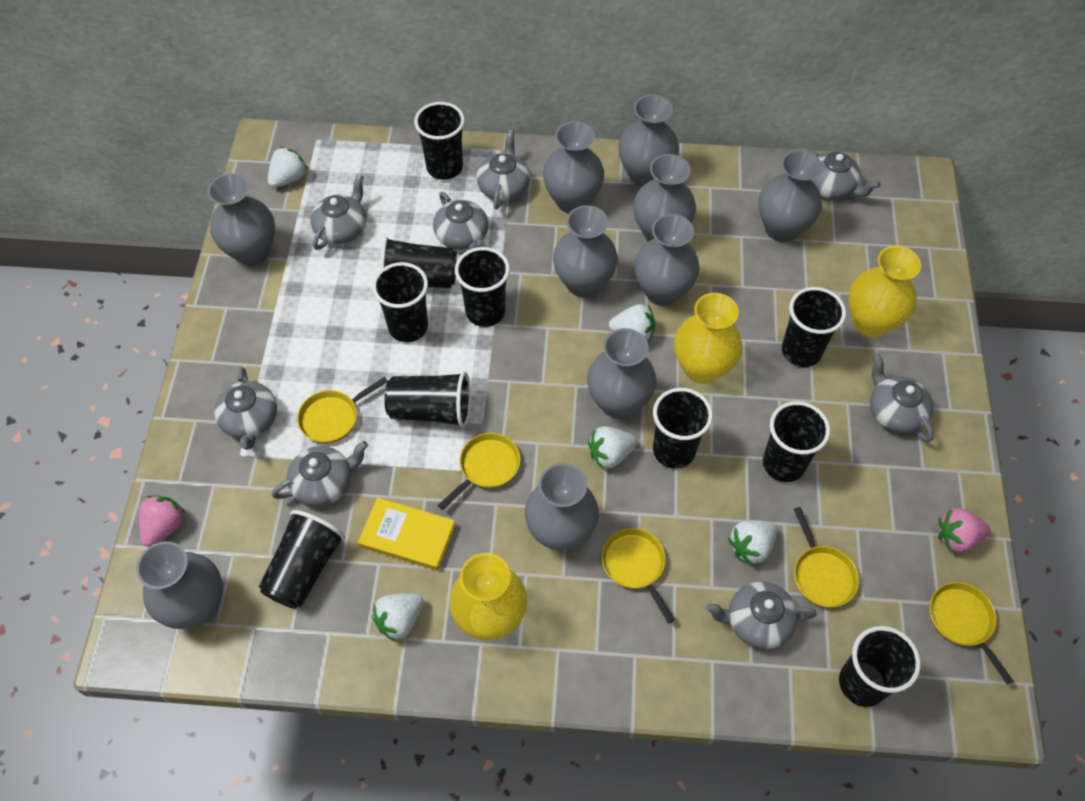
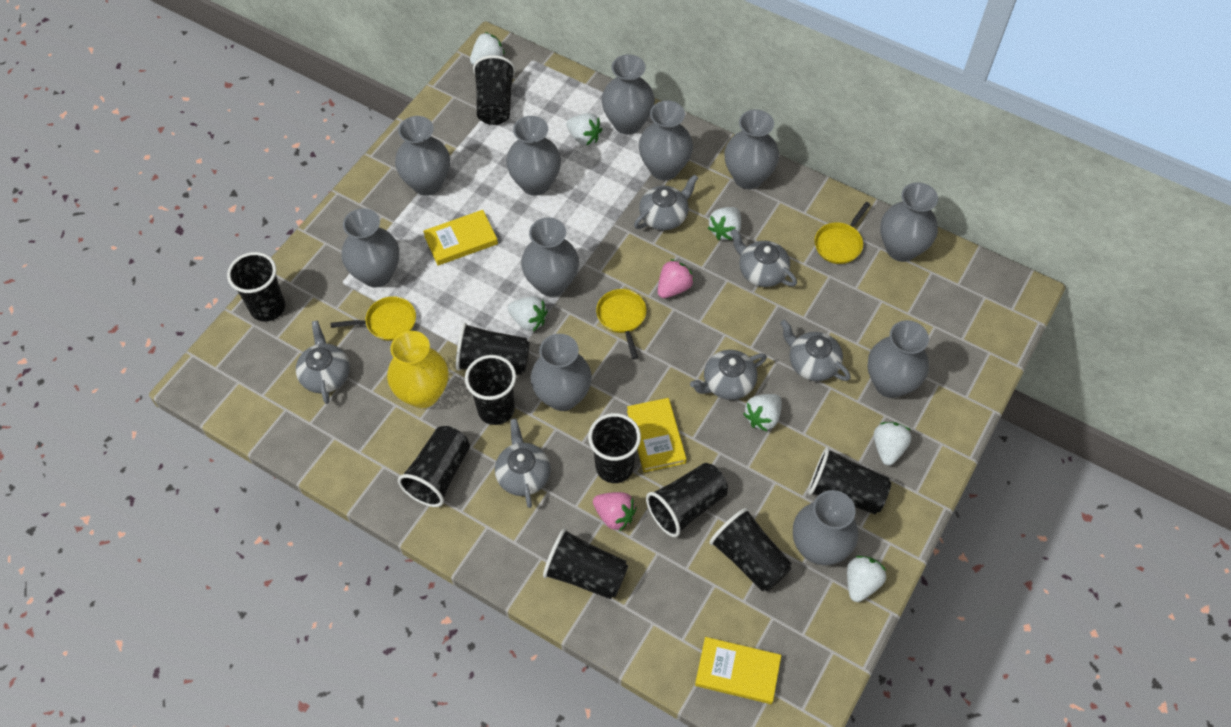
grey teapot: [214,367,277,450] [272,441,368,507] [311,174,366,250] [433,192,488,250] [476,130,530,210] [706,582,817,649] [806,150,881,200] [870,353,934,442] = 8 -> [296,320,350,404] [495,418,551,508] [634,174,698,230] [690,350,767,400] [730,229,797,287] [780,320,851,381] = 6
grey vase: [136,541,223,629] [208,173,275,266] [525,463,599,551] [543,121,604,213] [553,205,618,298] [587,328,657,419] [618,94,679,187] [633,154,696,241] [634,214,700,306] [758,150,822,242] = 10 -> [341,208,399,287] [395,116,450,196] [506,116,561,196] [521,218,579,297] [530,334,592,411] [602,55,655,135] [639,100,693,180] [725,109,779,189] [793,490,858,565] [867,320,929,398] [880,182,938,262] = 11
white strawberry: [268,147,308,188] [372,593,424,642] [588,426,637,469] [609,304,655,343] [728,520,777,566] = 5 -> [470,32,505,65] [508,296,548,332] [566,113,602,146] [708,207,741,240] [743,394,782,431] [847,556,886,602] [874,422,912,465] = 7
yellow book: [358,497,456,571] = 1 -> [423,210,498,266] [627,398,687,472] [695,637,781,704] = 3
yellow pan: [297,377,387,444] [438,433,520,510] [602,528,675,623] [794,507,859,607] [930,582,1014,685] = 5 -> [331,296,416,341] [596,289,646,359] [815,202,871,264] = 3
yellow vase: [449,553,527,641] [674,293,742,384] [848,246,921,337] = 3 -> [387,331,448,408] = 1

